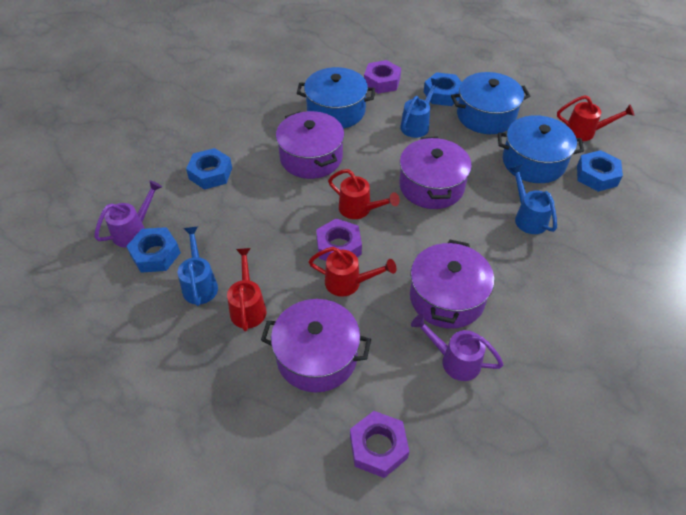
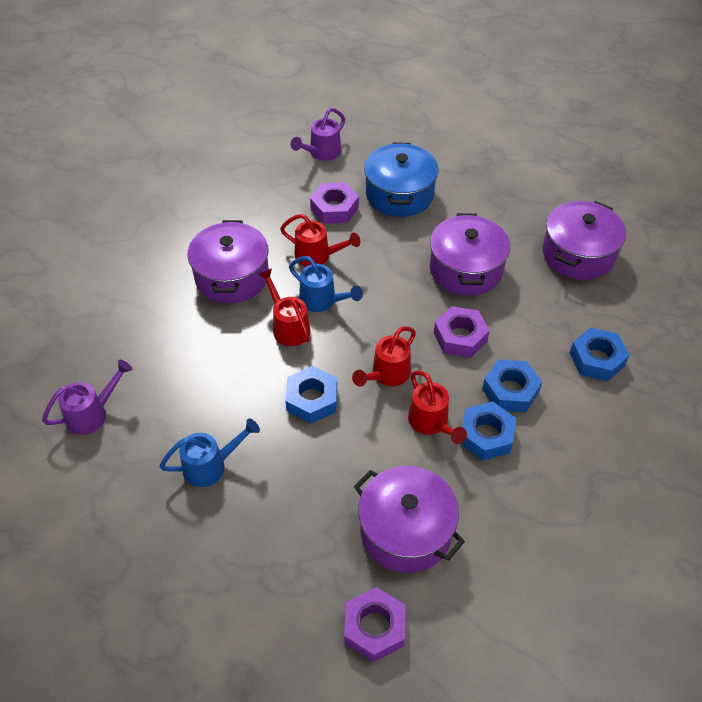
blue pot: [297,67,375,128] [451,72,531,134] [498,115,584,183] = 3 -> [364,142,439,217] = 1
blue watering can: [177,227,218,306] [400,78,441,138] [509,165,557,234] = 3 -> [159,418,260,487] [289,256,363,312] = 2

